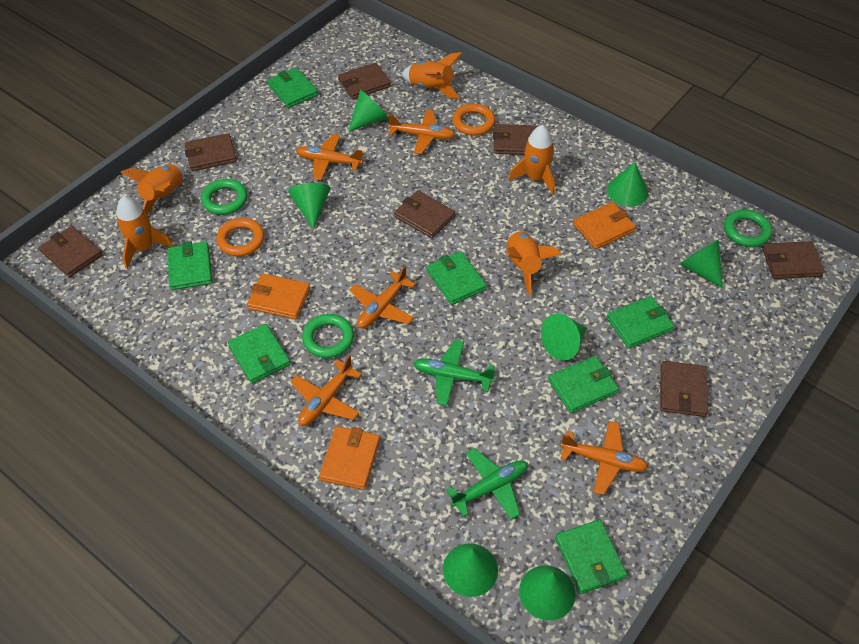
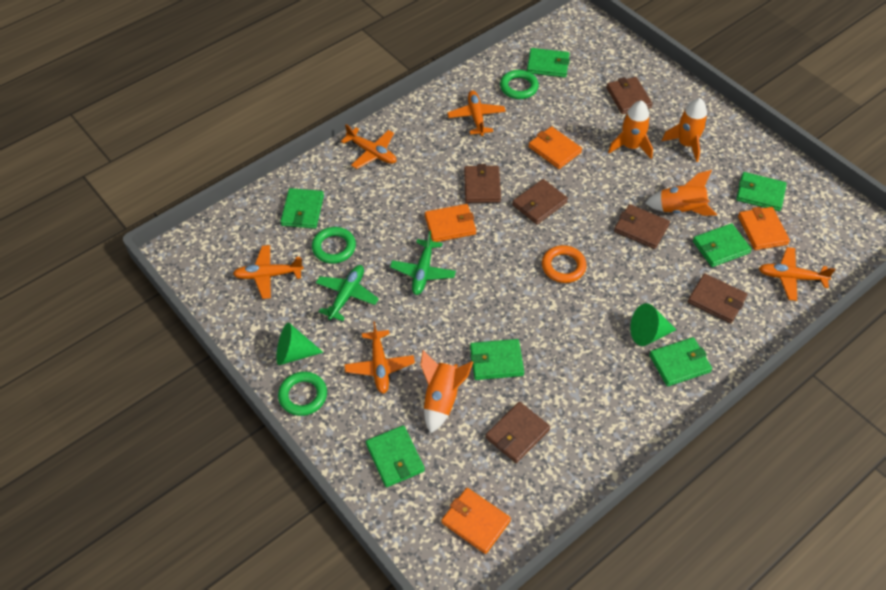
brown wallet: [39,226,102,278] [185,133,237,171] [338,63,391,100] [394,190,455,238] [493,124,538,155] [660,361,708,417] [762,241,825,279] = 7 -> [464,164,501,203] [486,402,550,463] [512,179,568,224] [606,77,652,114] [614,204,670,249] [688,273,747,323] = 6
green cone: [288,183,331,230] [348,90,388,132] [443,543,498,597] [519,565,575,621] [541,314,587,361] [607,162,649,206] [680,239,723,288] = 7 -> [276,322,324,365] [630,303,676,346] = 2
orange ring: [216,218,264,256] [453,104,495,136] = 2 -> [542,245,586,283] = 1
orange rocket: [116,196,173,269] [120,164,185,214] [402,52,462,99] [506,231,562,295] [508,125,555,194] = 5 -> [420,350,473,434] [608,100,653,159] [645,170,717,216] [662,98,708,162] = 4
orange wallet: [247,274,310,319] [319,426,380,490] [573,202,636,249] = 3 -> [425,204,476,242] [442,488,511,554] [529,126,582,169] [738,207,790,250] = 4

